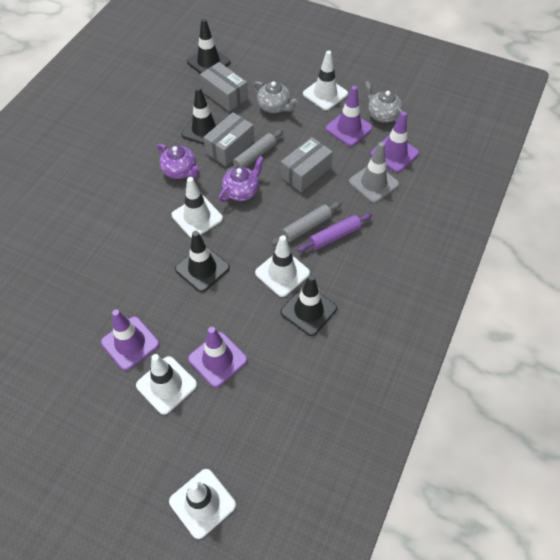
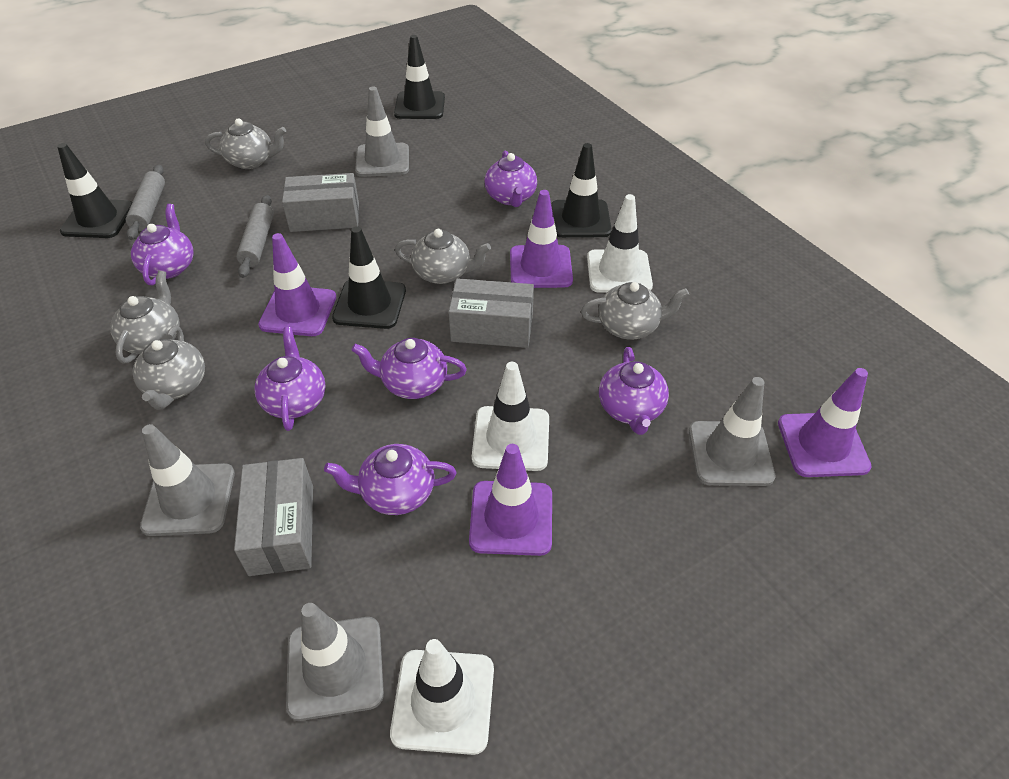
grey teapot: [253,81,298,113] [365,81,403,123] = 2 -> [110,271,180,364] [133,326,205,410] [205,118,286,169] [395,229,491,284] [581,282,689,340] = 5
grey traffic cone: [349,142,399,203] = 1 -> [140,424,235,536] [286,603,384,721] [355,87,409,177] [689,377,775,486] = 4
purple rolling pin: [297,213,372,252] = 1 -> none = 0
purple teapot: [157,144,200,179] [218,156,264,202] = 2 -> [131,204,194,285] [254,327,326,431] [324,444,457,515] [351,338,467,399] [484,150,537,207] [599,347,669,435] = 6
white traffic cone: [136,354,197,415] [169,469,236,539] [172,177,223,238] [255,235,310,297] [303,51,348,110] = 5 -> [390,639,494,755] [472,362,549,471] [587,194,653,293] = 3

